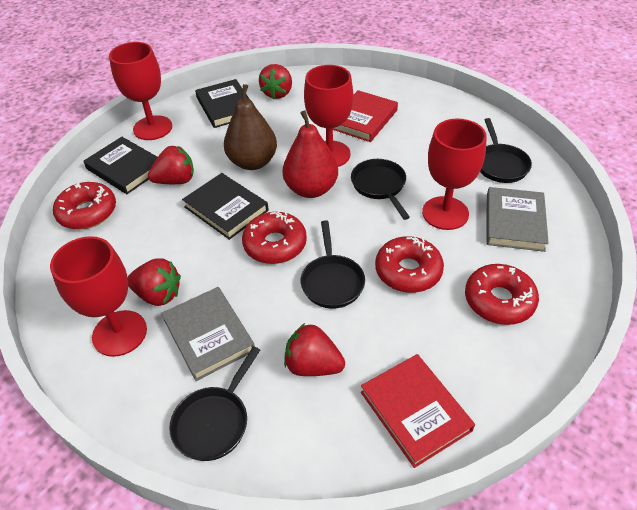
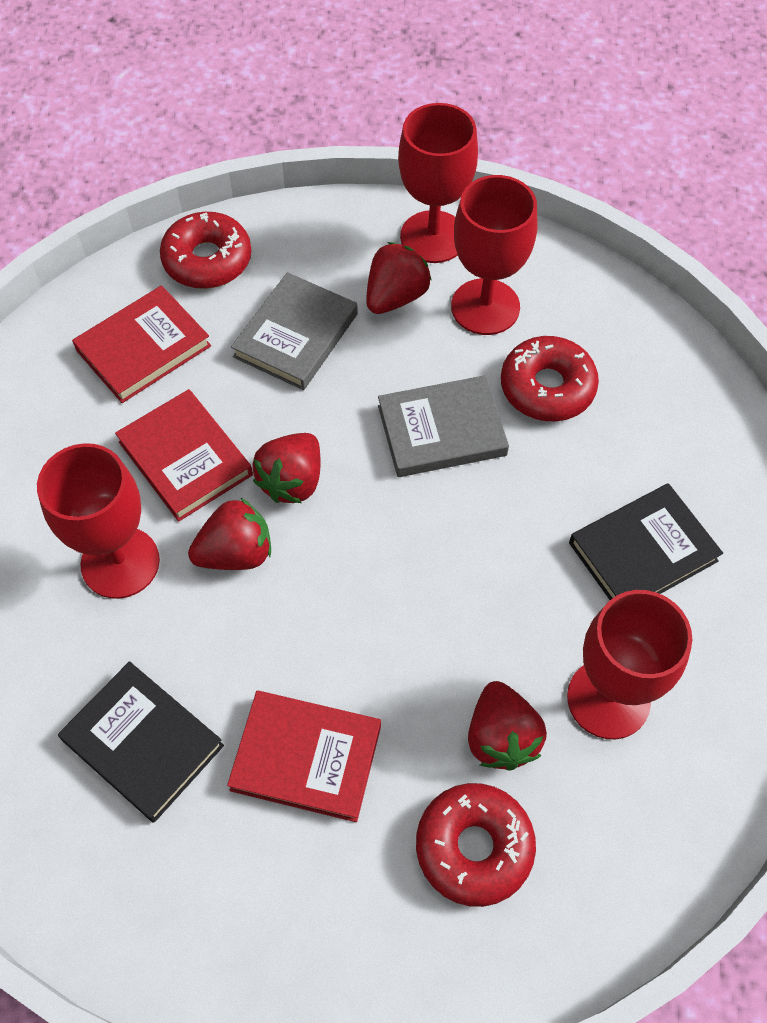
black book: [83,137,157,194] [182,173,269,240] [195,79,249,128] = 3 -> [58,661,224,823] [569,483,723,600] = 2
black pan: [169,346,260,461] [301,220,365,309] [351,159,410,220] [480,118,532,183] = 4 -> none = 0
brown pear: [224,84,277,170] = 1 -> none = 0
red book: [333,90,398,142] [361,354,475,468] = 2 -> [72,285,211,403] [115,389,253,522] [227,691,381,822] = 3
red donut: [53,182,116,229] [242,212,307,264] [375,236,444,293] [465,264,539,325] = 4 -> [160,212,252,289] [416,783,536,907] [501,336,599,421] = 3
red pear: [282,110,338,198] = 1 -> none = 0

